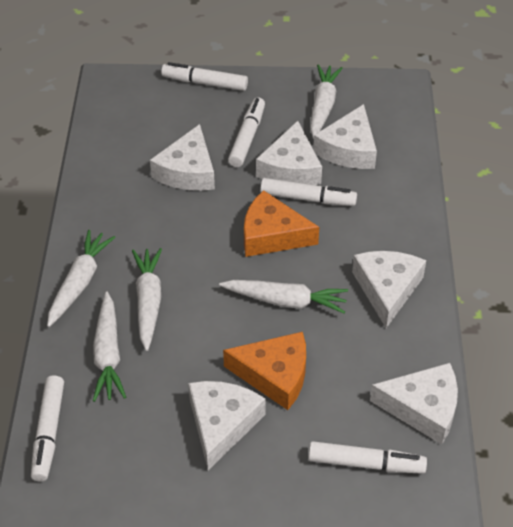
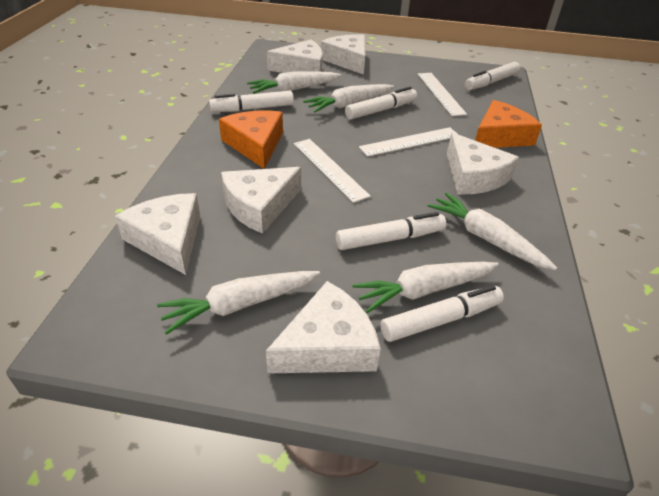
white ruler: none = 0 -> [294,139,371,203] [359,127,459,157] [418,73,467,116] = 3

